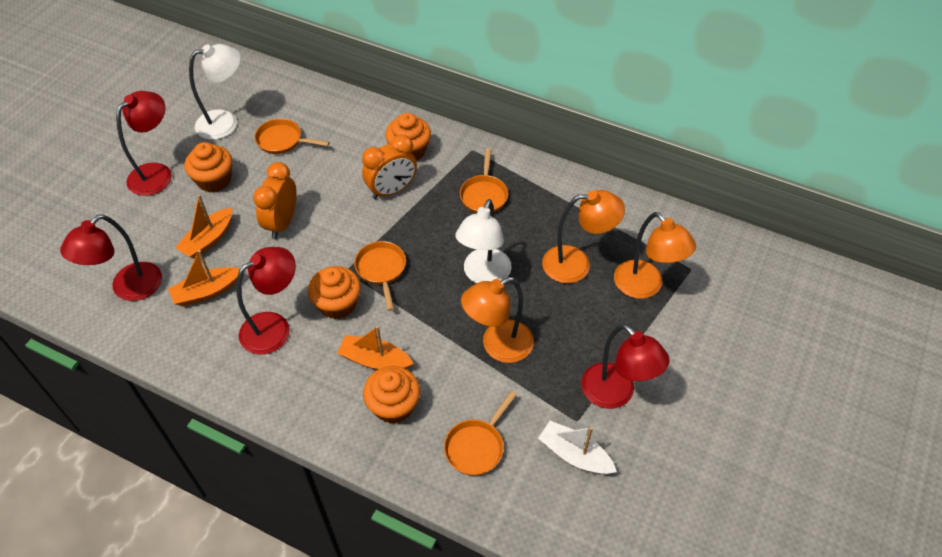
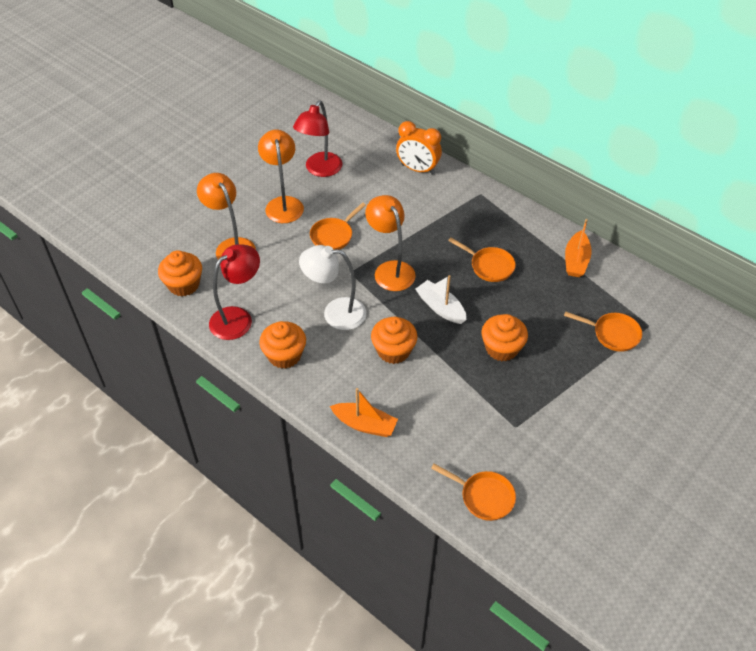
orange boat: [168,250,240,306] [175,195,232,259] [337,326,414,370] = 3 -> [330,388,398,437] [565,219,592,277] = 2
orange clock: [253,162,297,239] [362,135,417,199] = 2 -> [396,121,442,175] = 1
red lamp: [60,214,162,301] [116,91,172,196] [237,247,296,355] [581,324,669,409] = 4 -> [209,244,260,340] [293,101,343,177] = 2
white lamp: [189,44,241,140] [456,199,512,283] = 2 -> [299,245,366,330] = 1

